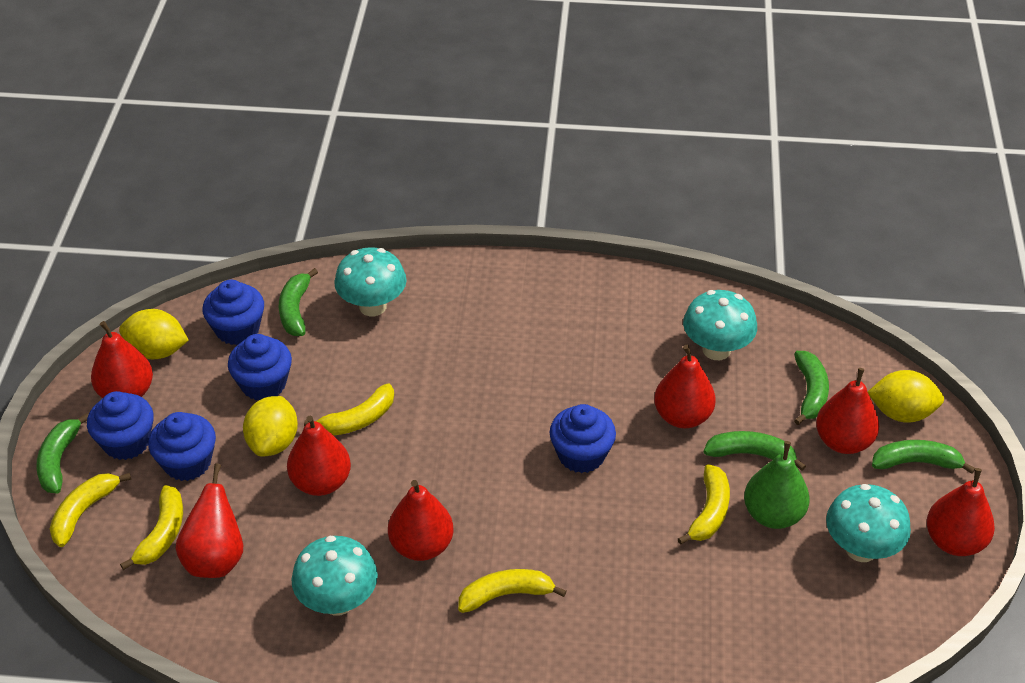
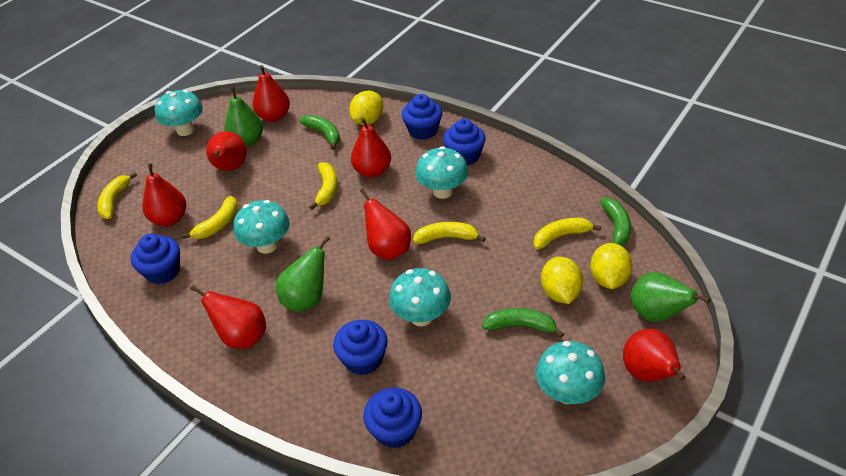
green banana: [36,413,89,493] [279,268,318,336] [704,431,806,471] [794,351,829,425] [872,440,975,474] = 5 -> [300,115,340,150] [482,308,564,337] [600,197,631,246] = 3
green pear: [744,441,810,529] = 1 -> [224,86,263,147] [276,236,330,312] [631,272,710,322] = 3
turquoise mushroom: [291,536,378,616] [334,247,407,316] [683,290,757,360] [826,484,911,562] = 4 -> [155,90,203,136] [234,200,290,254] [389,268,451,326] [415,146,468,199] [536,341,605,404] = 5

